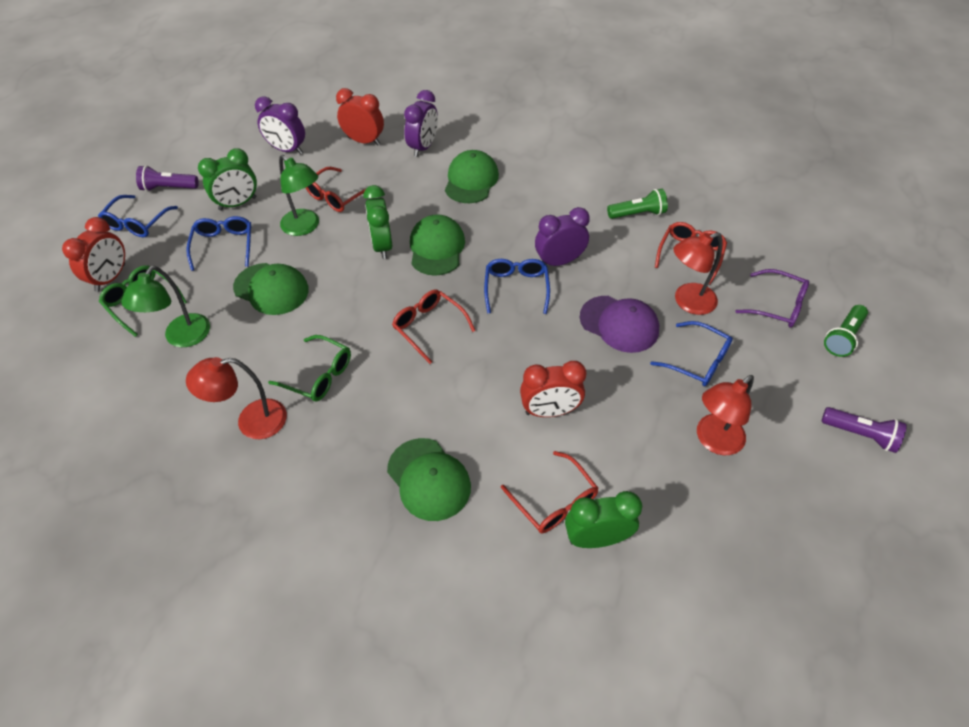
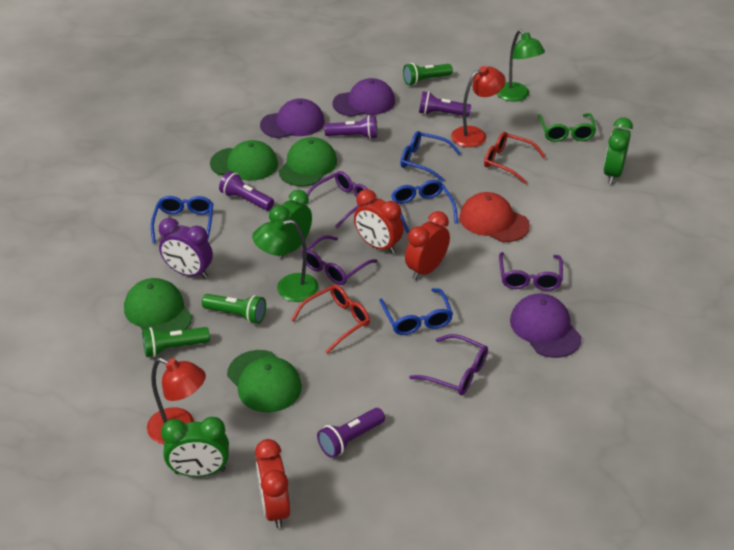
green flashlight: [607,189,668,219] [824,305,868,357] = 2 -> [142,327,210,357] [202,294,266,324] [403,63,453,86] = 3
green glasses: [99,265,187,337] [268,335,351,402] = 2 -> [538,113,596,142] = 1
purple cap: [580,296,659,353] = 1 -> [260,98,325,138] [332,78,395,117] [510,294,582,358] = 3
purple clock: [255,96,305,154] [404,90,438,157] [535,207,590,266] = 3 -> [159,218,213,279] = 1
purple flashlight: [136,165,199,192] [821,407,907,453] = 2 -> [219,171,274,210] [317,408,385,458] [324,115,377,139] [419,91,471,116] = 4
purple glasses: [736,269,809,328] = 1 -> [302,235,378,285] [307,171,367,228] [409,334,488,395] [499,252,563,291] = 4
red cap: none = 0 -> [459,192,530,242] = 1
red glasses: [306,167,365,212] [392,289,476,364] [501,451,599,533] [655,222,727,285] = 4 -> [291,285,370,354] [484,132,546,184] = 2
red lamp: [186,357,287,439] [673,232,722,315] [697,375,754,455] = 3 -> [147,358,206,444] [451,66,506,147] = 2

